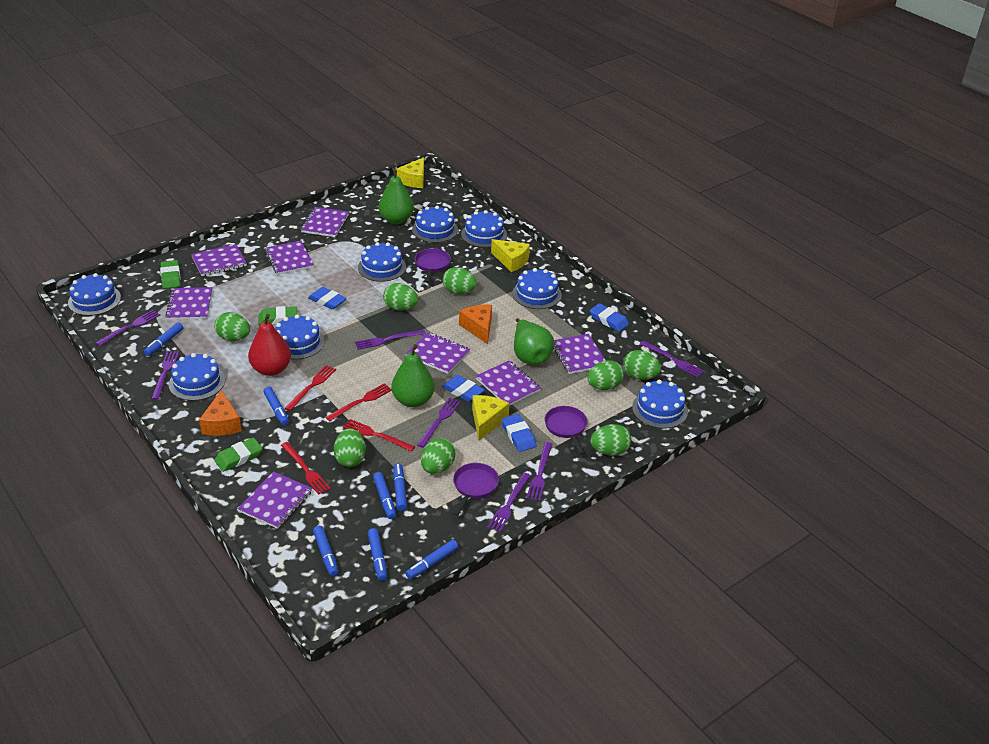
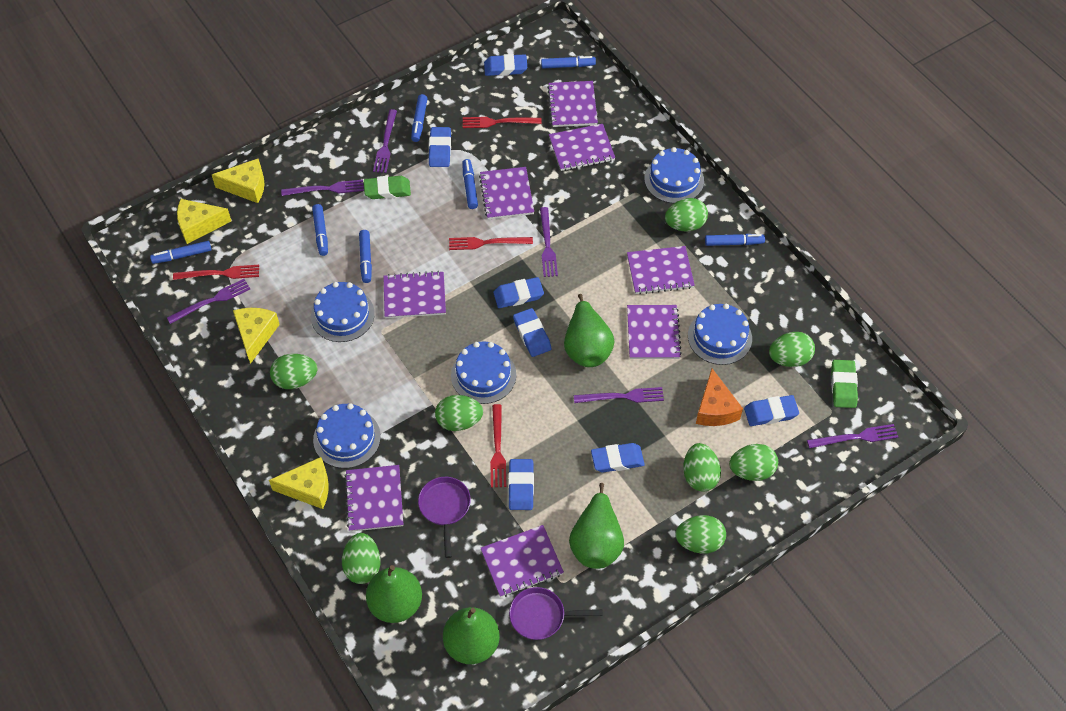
blue cake: [68,273,121,316] [169,353,225,401] [275,314,325,359] [358,242,406,282] [412,206,458,243] [461,210,507,248] [512,268,562,309] [632,380,688,429] = 8 -> [311,282,375,342] [313,403,381,468] [451,342,516,404] [644,147,704,203] [688,304,752,365] = 5
blue eraser: [308,287,347,309] [442,375,485,402] [502,414,536,452] [590,303,629,332] = 4 -> [429,127,451,167] [484,54,527,76] [493,277,544,308] [508,459,534,510] [513,308,551,357] [591,443,645,473] [744,395,799,426] = 7
green eraser: [160,260,180,289] [214,438,262,472] [258,306,297,325] = 3 -> [364,176,411,199] [831,360,858,408] = 2
green pear: [379,168,414,224] [392,344,435,407] [514,318,554,365] = 3 -> [366,565,422,623] [443,607,500,664] [564,294,614,367] [569,483,624,569] = 4
orange cheese: [199,390,242,436] [459,304,492,344] = 2 -> [696,369,743,426] = 1
purple fork: [96,310,160,346] [151,351,179,400] [355,330,426,350] [417,397,461,448] [487,473,531,532] [526,442,552,501] [640,341,704,378] = 7 -> [167,279,250,324] [281,180,364,196] [373,109,397,173] [540,207,558,277] [574,387,664,403] [807,424,898,448] = 6
purple pan: [415,248,451,283] [453,463,499,516] [544,406,588,455] = 3 -> [418,477,471,558] [509,587,603,640] = 2
red pear: [248,314,291,376] = 1 -> none = 0
yellow cheese: [397,157,424,188] [472,395,509,440] [491,239,530,272] = 3 -> [177,199,231,244] [212,159,264,203] [233,308,280,364] [269,457,329,509] = 4

